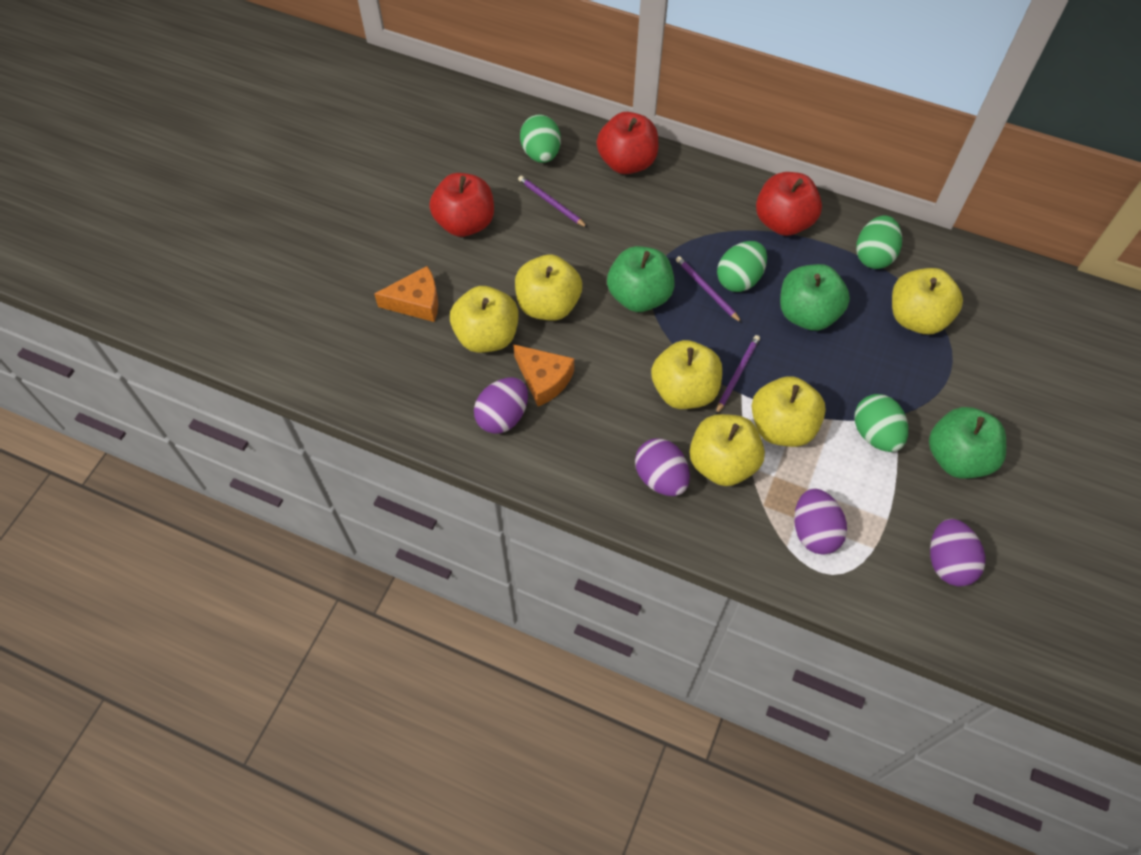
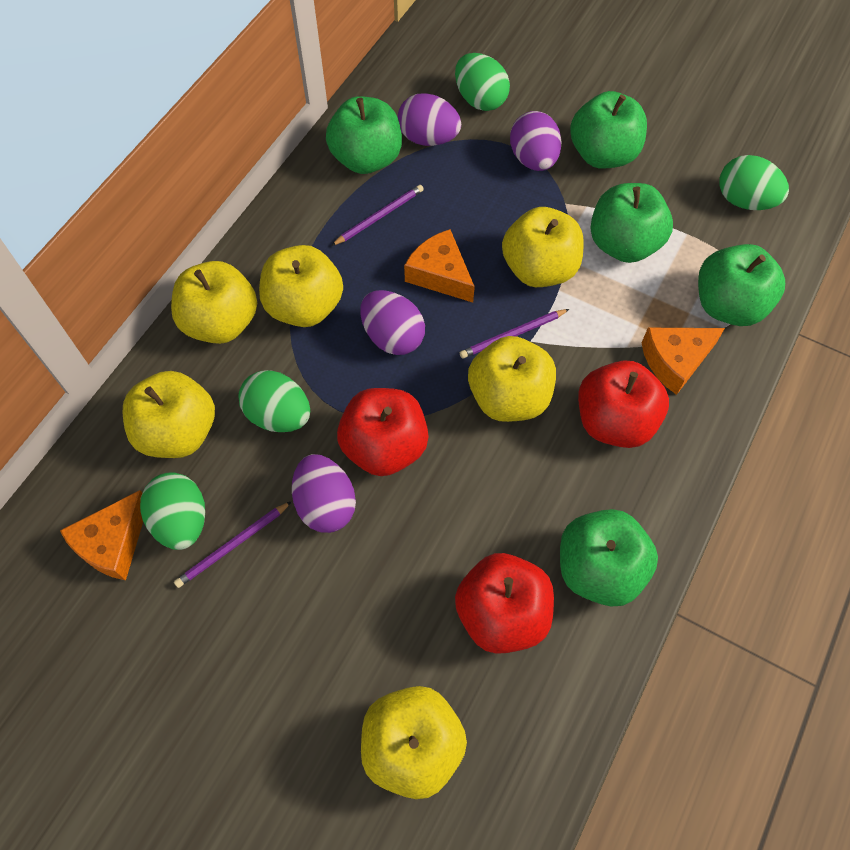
green apple: [607,246,675,312] [780,264,850,331] [929,407,1006,479] = 3 -> [326,96,402,174] [560,509,658,606] [570,91,647,169] [591,183,673,263] [698,244,785,326] = 5
orange cheese: [374,266,438,322] [513,344,574,407] = 2 -> [60,490,143,580] [404,229,475,303] [642,328,725,395] = 3

